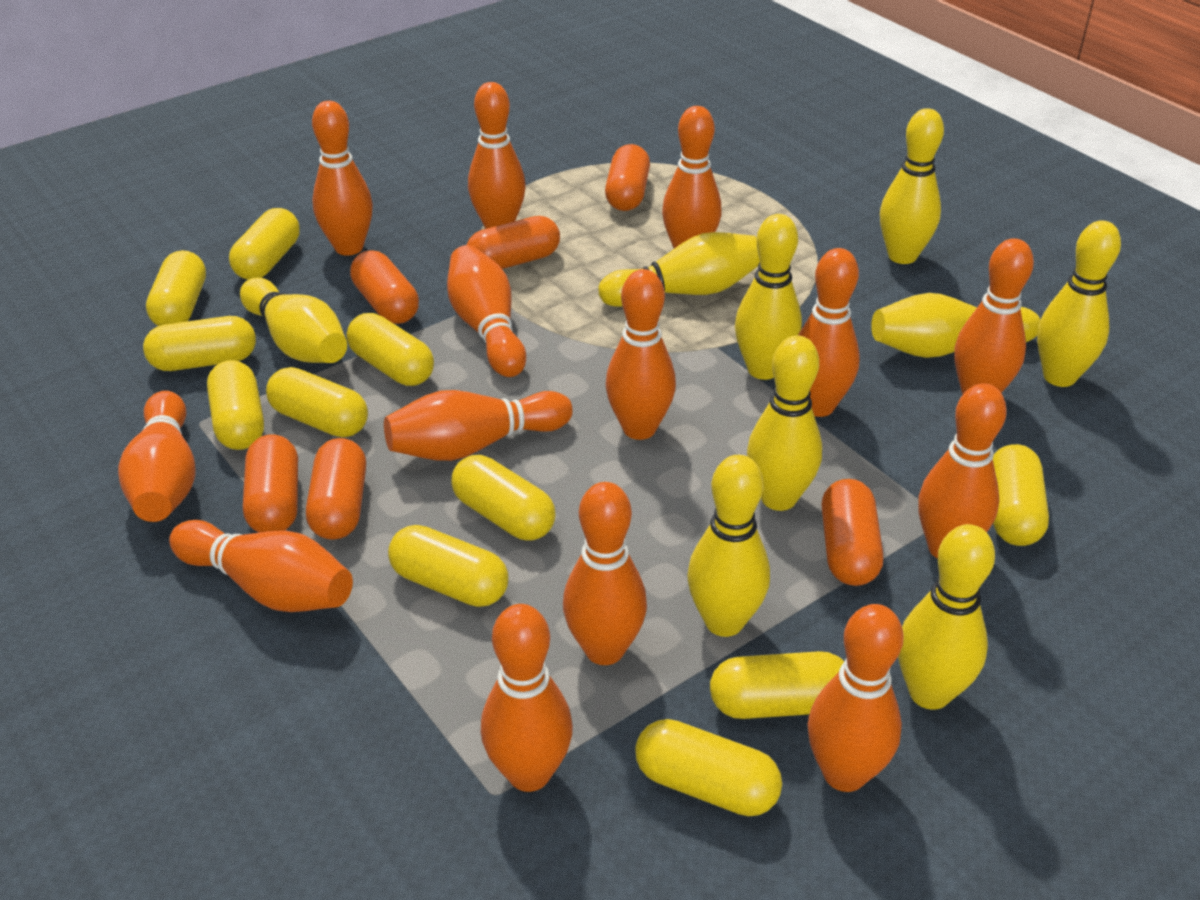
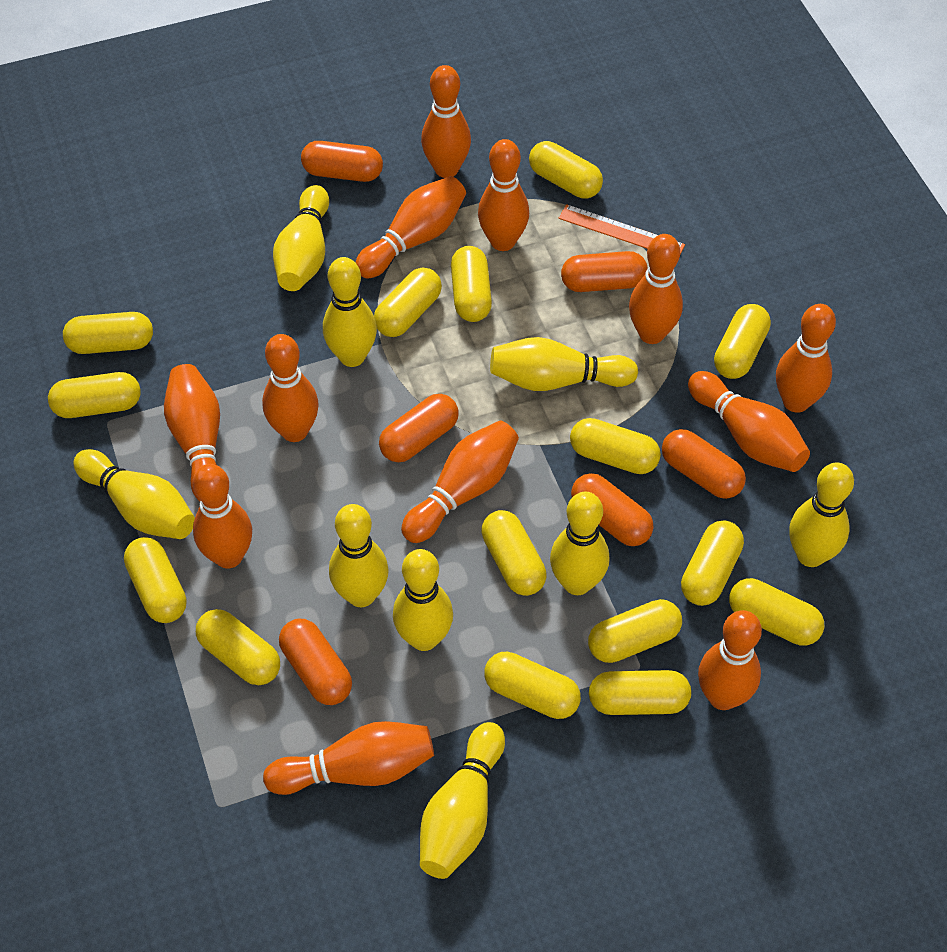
orange bowling pin: [118,391,196,522] [169,520,353,612] [312,101,373,256] [384,390,573,461] [447,245,526,377] [468,82,526,229] [481,604,573,792] [563,482,647,665] [605,269,676,440] [662,106,721,249] [798,248,860,417] [808,604,904,792] [918,384,1007,559] [954,238,1034,395] = 14 -> [164,364,220,501] [193,464,252,569] [262,334,319,442] [263,721,434,795] [355,176,466,279] [401,420,519,543] [421,65,471,178] [478,139,529,251] [629,234,683,344] [688,371,810,472] [698,610,762,710] [776,304,836,413] = 12
orange ruler: none = 0 -> [559,204,685,255] = 1
yellow capsule: [143,316,256,371] [146,250,206,326] [207,360,264,450] [229,208,300,280] [266,367,368,438] [347,313,434,386] [388,525,509,607] [451,455,556,541] [635,719,782,816] [710,651,845,719] [993,444,1049,546] = 11 -> [48,372,141,418] [63,312,153,354] [124,537,187,623] [196,609,280,685] [374,267,442,337] [451,246,492,322] [481,510,546,596] [484,652,581,719] [529,141,603,198] [570,418,661,474] [588,599,682,663] [589,670,691,715] [681,520,744,606] [714,304,771,379] [729,578,824,646] = 15

